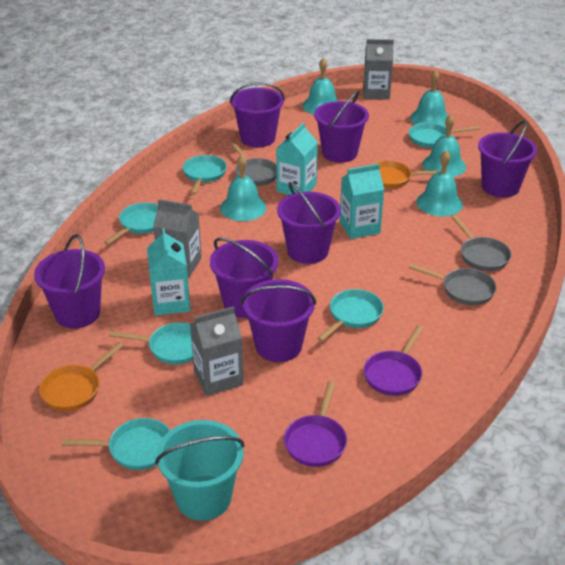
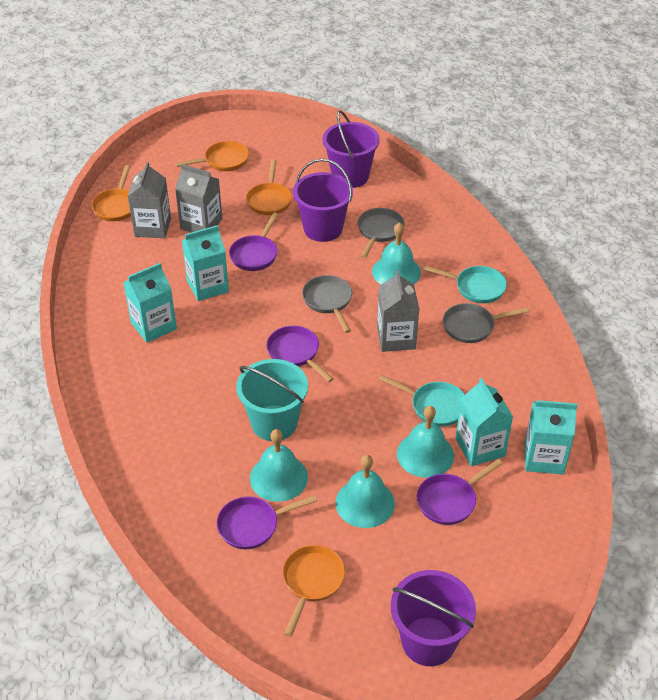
orange pan: [39,342,124,411] [371,161,441,188] = 2 -> [92,165,131,221] [175,141,249,171] [246,160,292,215] [282,545,345,637] = 4
purple bucket: [34,234,105,328] [210,237,278,318] [230,82,285,147] [241,279,316,362] [277,182,341,264] [314,90,369,163] [478,120,537,197] = 7 -> [293,159,353,242] [322,110,380,188] [391,570,476,666] = 3
purple pan: [284,381,347,467] [364,325,423,396] = 2 -> [217,495,317,549] [229,212,279,271] [267,326,334,382] [417,459,503,525] = 4
turquoise bell: [220,155,267,221] [302,58,338,115] [410,70,448,127] [416,150,463,216] [422,115,466,177] = 5 -> [250,429,308,502] [335,455,395,528] [372,222,421,285] [397,406,454,478] = 4
turquoise carton: [147,228,190,316] [276,122,318,195] [340,164,384,239] = 3 -> [123,263,177,343] [182,225,229,301] [456,378,513,466] [525,400,578,474] = 4
turquoise pan: [62,418,170,470] [104,203,158,245] [109,322,193,364] [183,155,227,195] [317,289,384,342] [409,123,480,148] = 6 -> [378,375,465,427] [423,265,507,303] = 2

